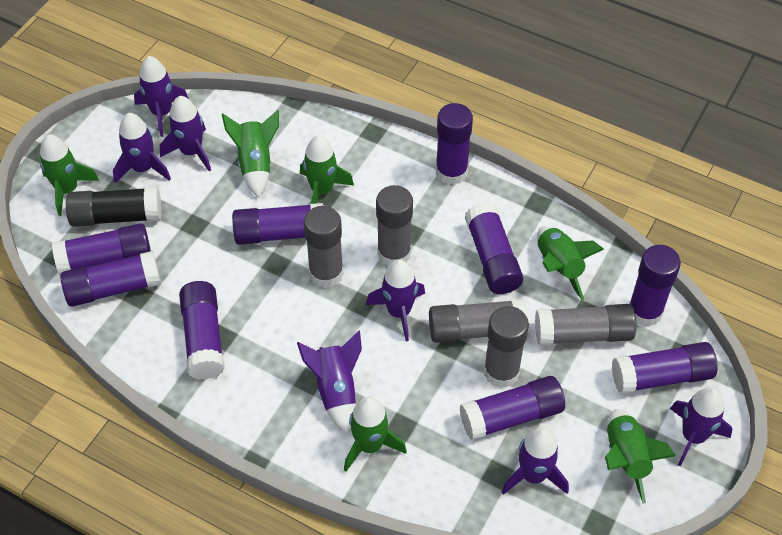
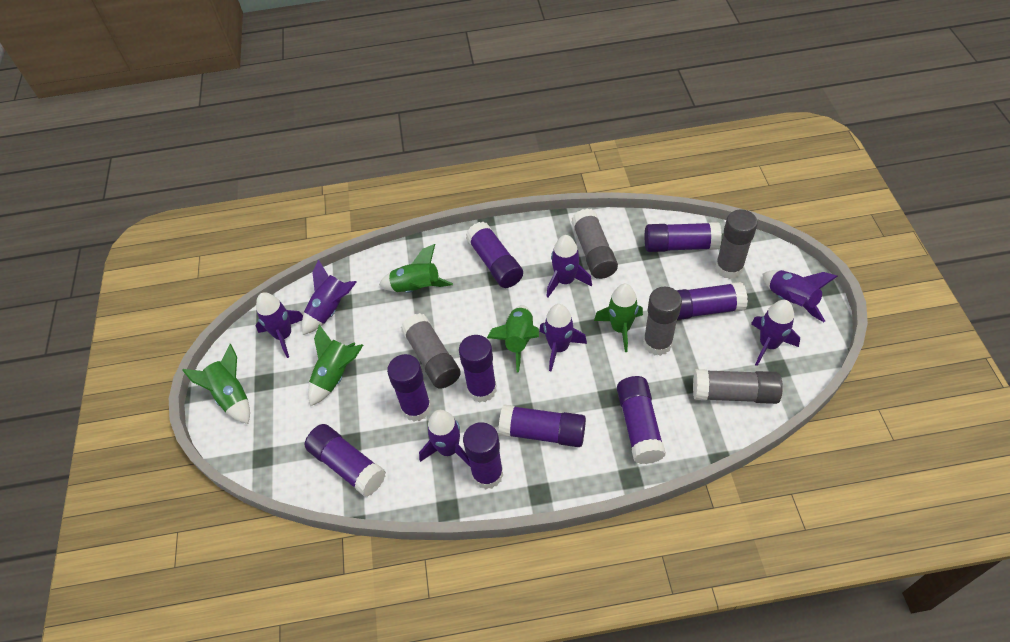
black glue stick: [66,187,162,227] = 1 -> none = 0
green rocket: [40,135,99,216] [222,110,279,198] [300,135,354,204] [344,397,407,472] [537,226,604,300] [605,409,676,504] = 6 -> [182,344,250,424] [308,324,363,406] [379,244,453,293] [487,305,539,372] [594,284,643,352] = 5

